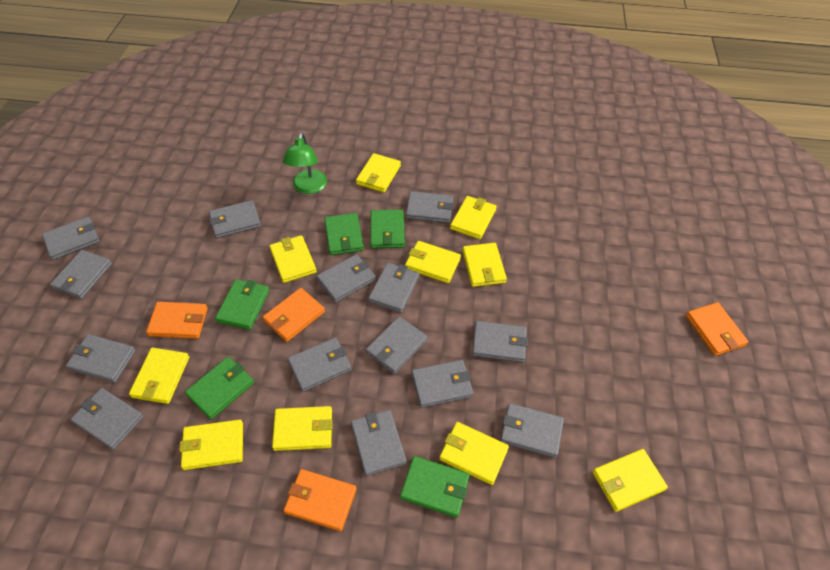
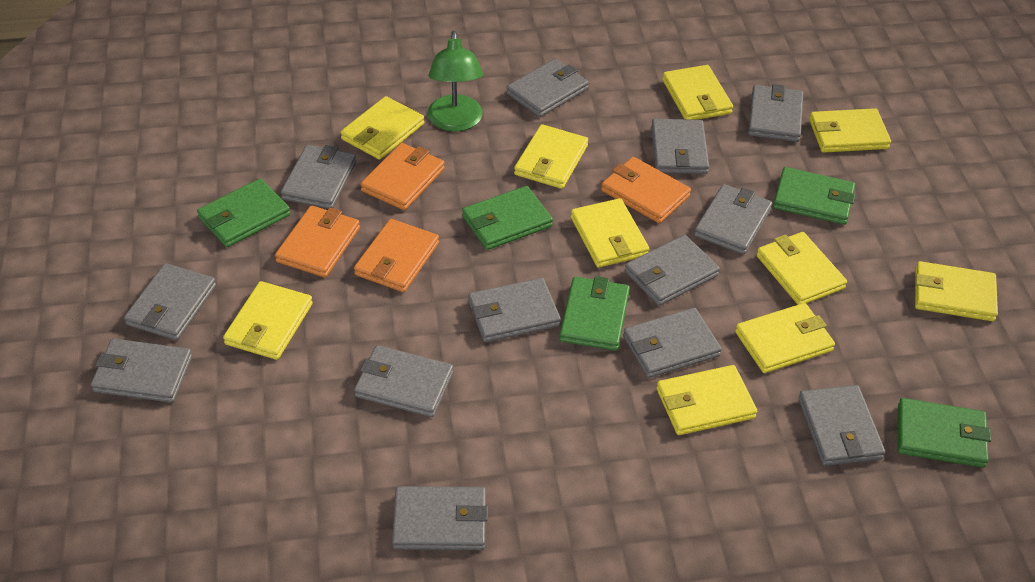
grey wallet: [42,217,100,260] [50,250,112,299] [66,334,136,383] [70,388,144,450] [209,200,261,238] [288,337,352,392] [317,254,376,303] [351,410,407,476] [366,316,427,374] [368,263,419,313] [406,191,454,223] [412,360,474,408] [472,321,528,363] [500,403,564,458] = 14 -> [91,338,192,403] [124,263,216,340] [281,145,356,209] [354,345,453,417] [392,486,488,550] [468,278,561,342] [507,59,589,117] [623,308,722,378] [625,235,720,306] [651,119,709,174] [694,184,773,255] [748,84,803,142] [798,385,885,466] = 13

